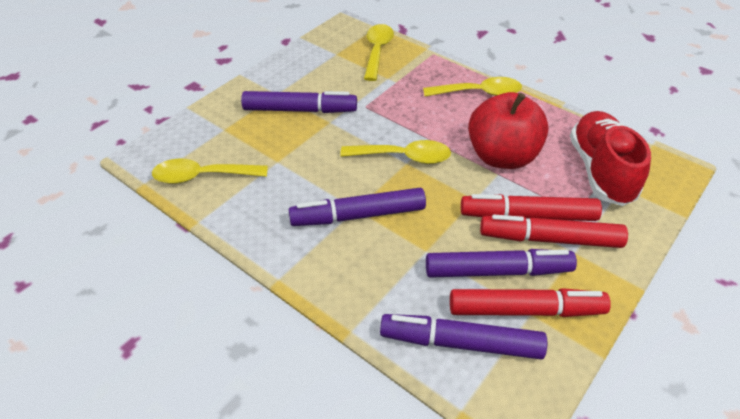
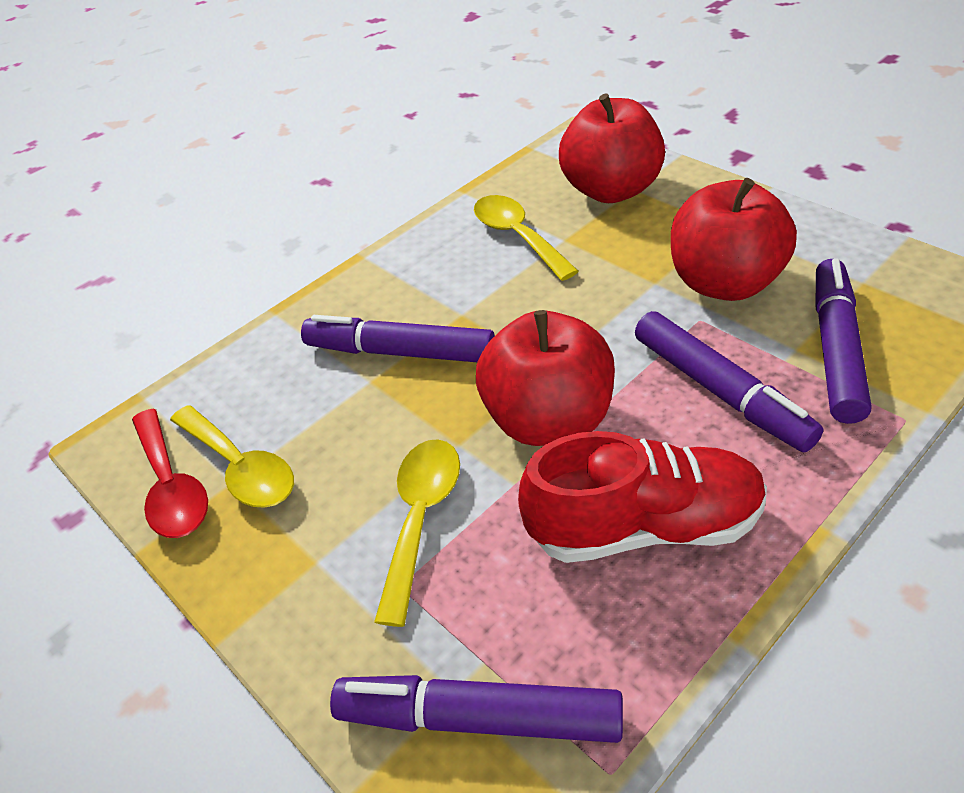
red apple: [468,92,549,169] = 1 -> [476,310,615,446] [559,93,665,203] [671,178,797,301] = 3
red marker: [450,288,611,317] [461,194,602,221] [480,215,628,248] = 3 -> none = 0
red spoon: none = 0 -> [132,409,208,538] = 1
yellow spoon: [152,159,268,184] [340,140,451,164] [364,24,394,81] [423,77,522,97] = 4 -> [170,405,294,508] [374,439,460,627] [474,195,579,281] = 3

